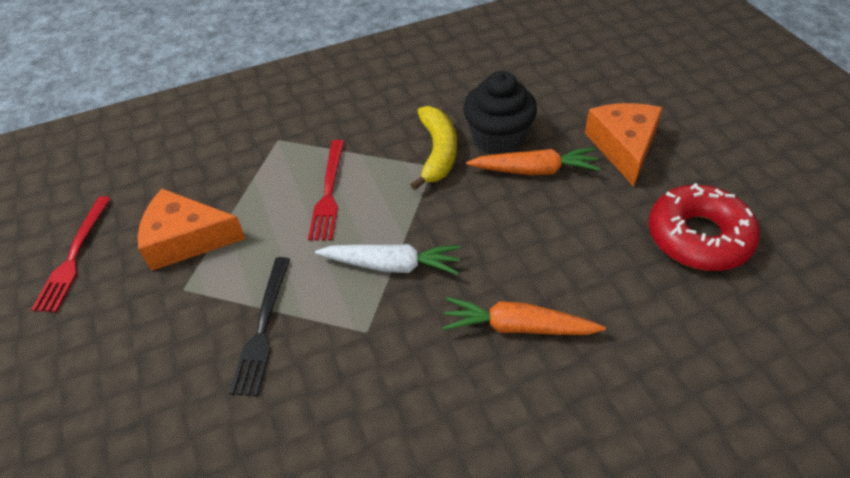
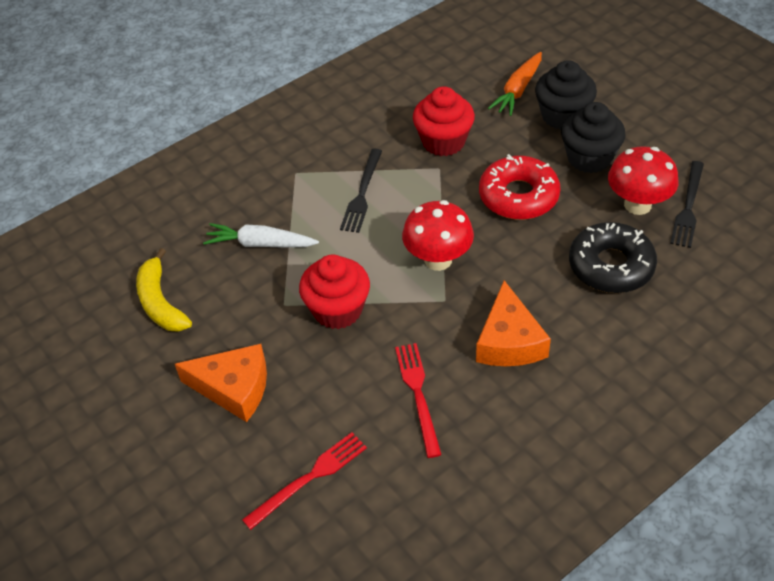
black cupcake: [463,71,537,154] = 1 -> [535,60,597,130] [561,102,625,173] = 2
black donut: none = 0 -> [569,222,657,293] = 1
black fork: [229,257,290,396] = 1 -> [340,149,382,233] [670,161,704,248] = 2
orange carrot: [442,297,606,335] [466,148,601,175] = 2 -> [488,52,542,116] = 1
red cupcake: none = 0 -> [299,254,370,329] [413,86,475,156] = 2
red mushroom: none = 0 -> [402,200,474,271] [608,146,678,215] = 2

